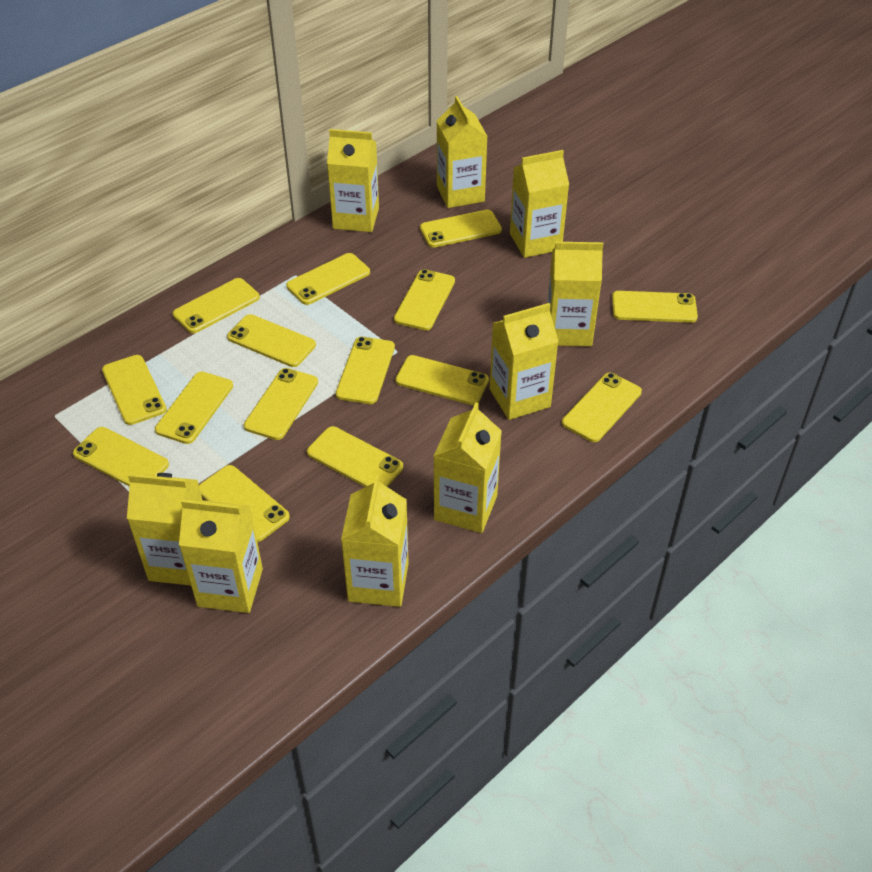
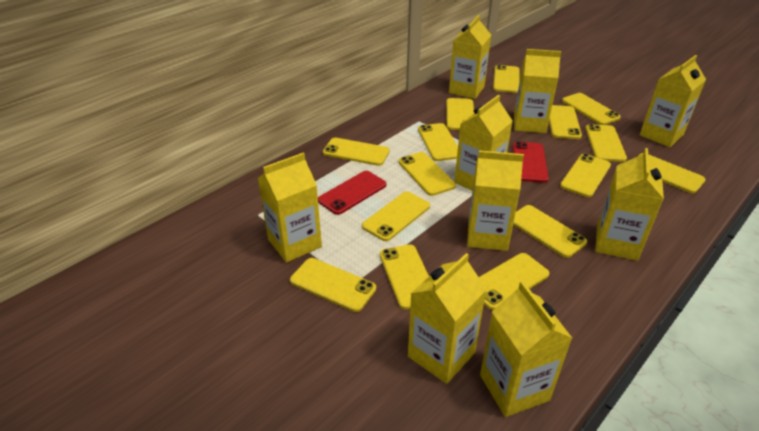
red phone: none = 0 -> [318,171,387,215] [513,141,549,183] = 2

